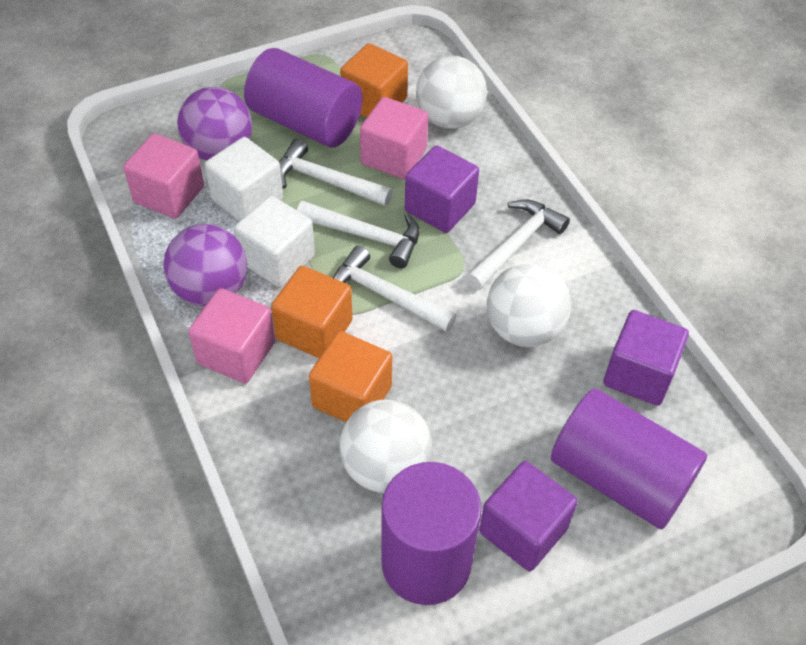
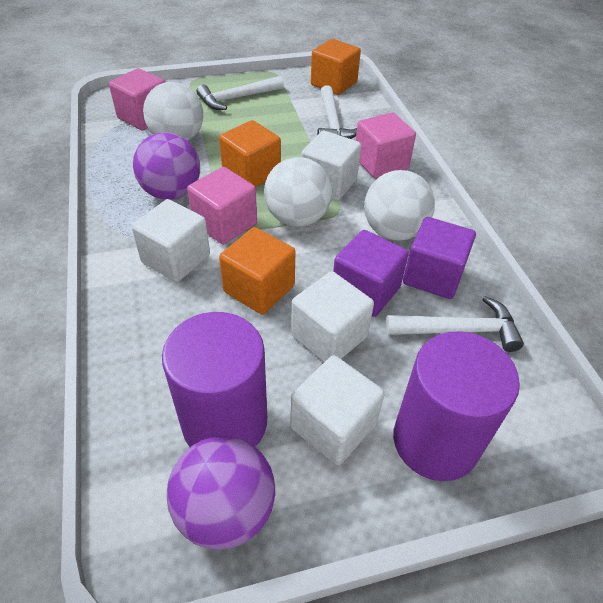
purple cube: [405,145,479,233] [479,461,578,571] [603,310,689,406] = 3 -> [333,230,409,317] [403,217,476,299] = 2
purple cylinder: [244,48,363,147] [381,462,482,605] [551,389,707,529] = 3 -> [162,312,267,447] [393,331,520,481] = 2
white cube: [205,137,283,221] [234,196,315,287] = 2 -> [131,199,210,282] [290,355,385,465] [291,271,374,362] [301,131,361,201] = 4
white hammer: [279,139,393,206] [297,201,420,268] [333,245,456,332] [466,199,570,290] = 4 -> [197,76,284,110] [317,85,357,139] [386,296,524,352] = 3

